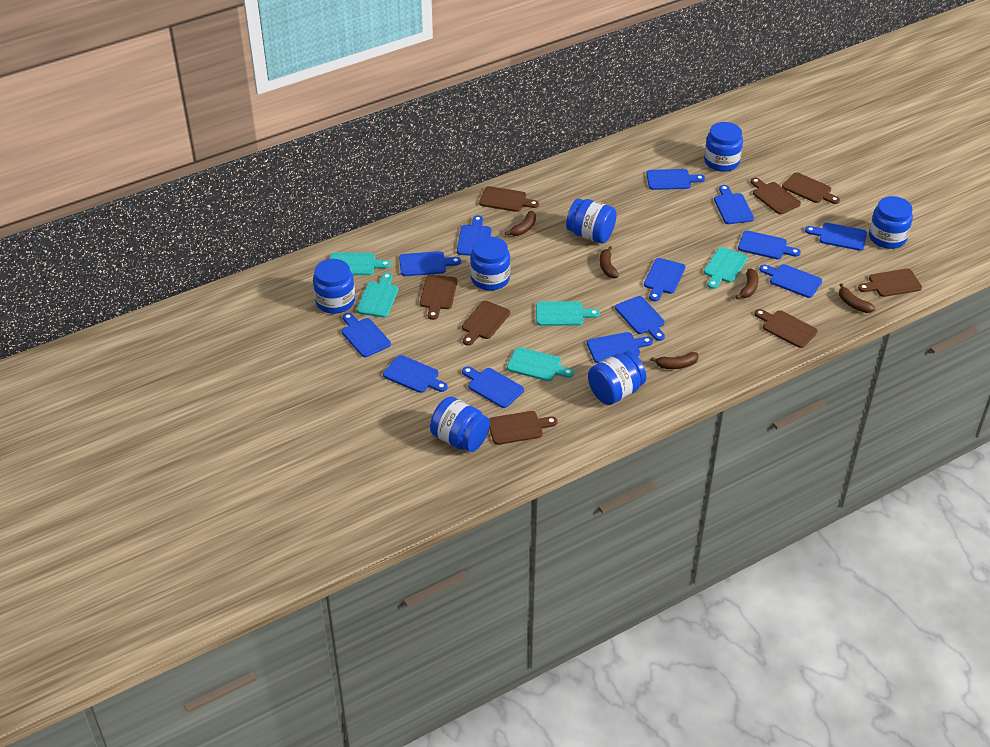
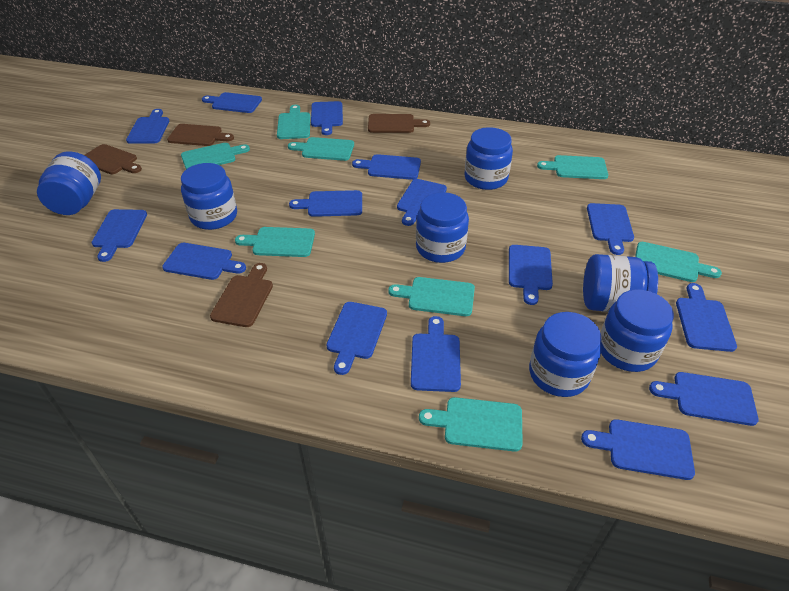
blue cutting board: [342,313,391,357] [383,355,448,393] [399,251,461,276] [457,215,492,256] [462,366,524,408] [587,332,653,363] [615,296,665,341] [644,258,686,301] [646,169,705,190] [714,185,754,224] [738,231,801,259] [759,264,822,298] [805,223,867,251] = 13 -> [92,209,147,262] [126,109,169,144] [162,243,246,280] [202,92,262,113] [289,190,362,217] [311,101,343,135] [326,302,387,375] [352,154,421,180] [397,179,447,226] [411,316,461,392] [509,245,553,305] [581,419,695,480] [587,203,634,255] [649,372,759,426] [676,283,737,352] = 15
brown banana: [505,211,536,236] [600,246,619,278] [650,352,699,369] [735,269,759,299] [839,283,875,313] = 5 -> none = 0
brown cutting board: [420,275,457,320] [462,301,510,346] [479,186,539,212] [489,411,557,445] [750,178,801,214] [754,309,818,348] [782,172,840,204] [858,269,922,297] = 8 -> [84,144,142,174] [167,124,234,146] [210,263,273,327] [368,114,430,133] = 4
turquoise cutting board: [330,252,391,275] [357,273,399,318] [507,347,574,381] [536,302,600,326] [704,247,748,289] = 5 -> [181,143,250,169] [235,227,315,257] [277,105,310,139] [288,137,354,161] [389,277,475,316] [419,397,523,452] [537,155,608,179] [635,242,722,282] = 8

